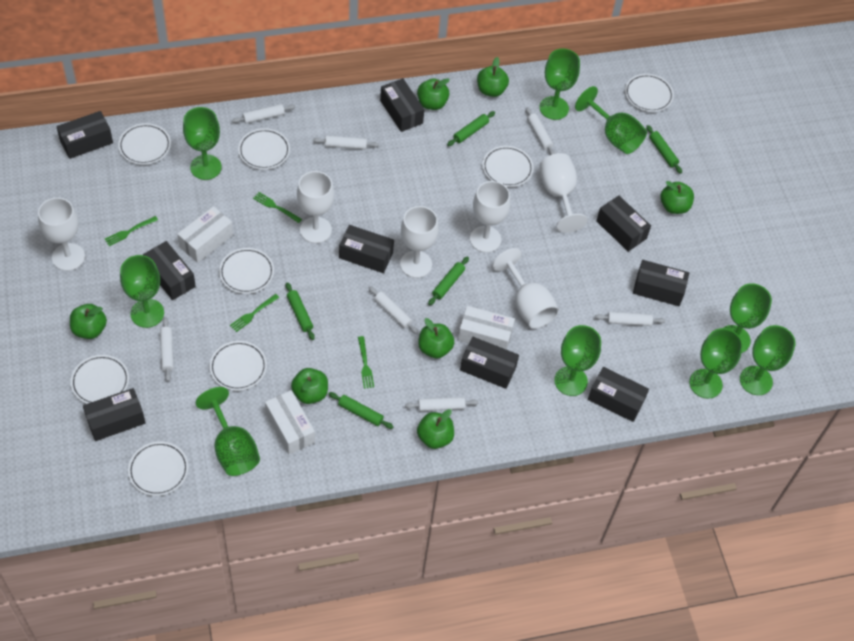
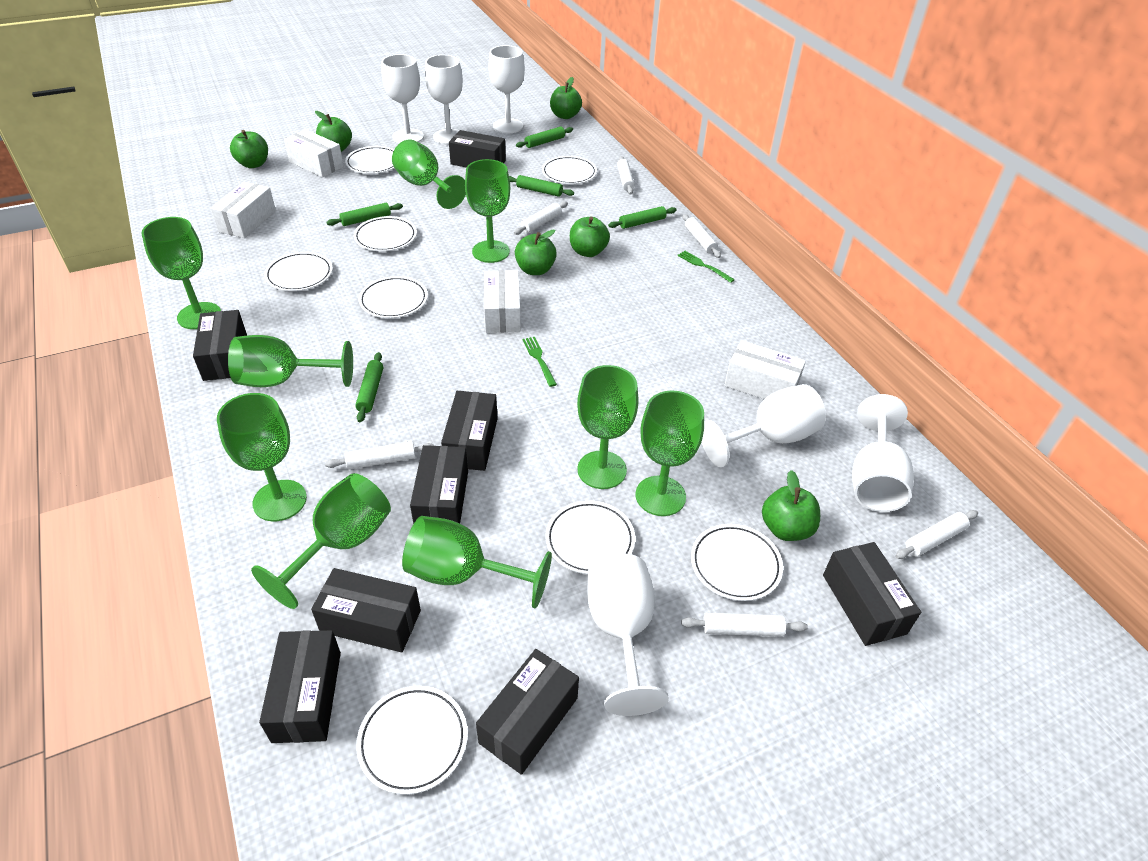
black box: [56,111,113,159] [83,388,145,441] [143,241,196,300] [339,225,394,273] [380,78,424,132] [460,337,519,389] [588,367,649,422] [596,195,651,252] [633,260,689,306] = 9 -> [193,310,247,381] [259,630,341,743] [311,568,421,652] [410,445,468,524] [441,391,498,471] [449,130,506,168] [476,649,579,775] [823,542,921,646] = 8
green apple: [70,304,107,339] [291,368,328,404] [417,78,450,110] [417,409,454,449] [418,318,454,359] [477,57,509,97] [660,181,694,214] = 7 -> [230,130,268,168] [315,111,352,152] [515,230,557,275] [550,77,582,119] [570,216,610,257] [762,470,820,541] = 6
green fork: [104,216,158,246] [230,294,279,332] [253,192,302,223] [358,336,374,389] = 4 -> [522,337,557,387] [678,251,735,283] = 2
white box: [177,206,233,263] [265,390,315,454] [458,306,515,350] = 3 -> [210,182,276,238] [284,129,344,178] [484,270,521,333] [724,340,806,399] = 4
white rolling pin: [160,317,174,382] [232,104,295,124] [313,136,379,149] [369,286,418,334] [405,397,479,411] [526,107,555,155] [595,312,665,326] = 7 -> [325,441,434,470] [514,201,568,235] [617,156,635,194] [681,613,808,637] [683,214,721,258] [895,510,978,559] = 6

